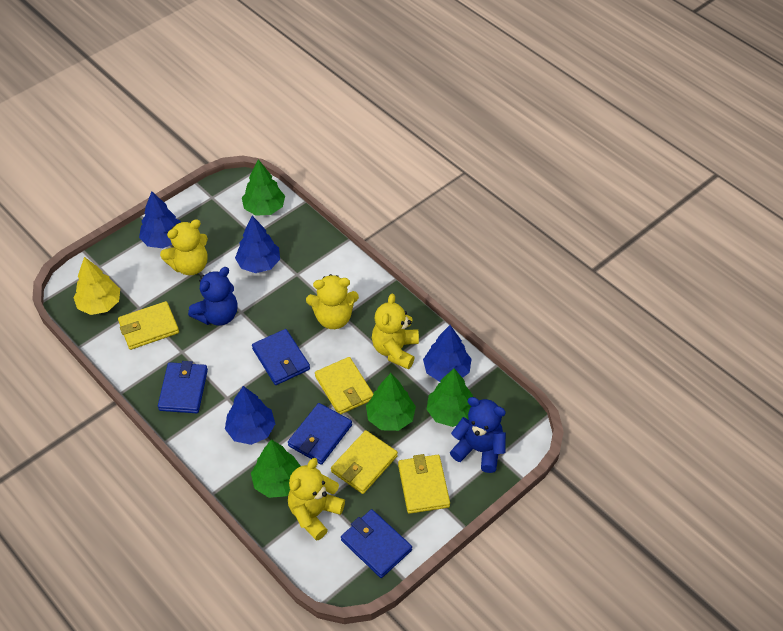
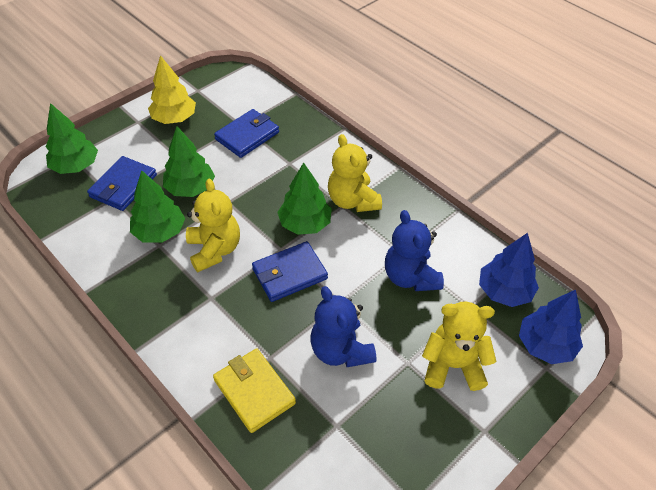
blue tree: [139,191,181,248] [225,386,275,445] [235,216,280,273] [423,325,472,382] = 4 -> [479,233,539,307] [519,290,583,364] = 2
blue wallet: [158,361,208,413] [252,329,310,385] [288,403,352,465] [341,509,412,578] = 4 -> [87,156,157,211] [214,109,279,158] [252,241,328,302] = 3
yellow teddy bear: [160,219,208,275] [288,458,345,541] [306,274,359,329] [372,294,419,369] = 4 -> [186,179,240,272] [328,134,382,212] [422,301,497,391] = 3
yellow wallet: [118,301,179,350] [315,357,373,414] [331,430,398,494] [398,454,450,514] = 4 -> [213,348,296,433] = 1

